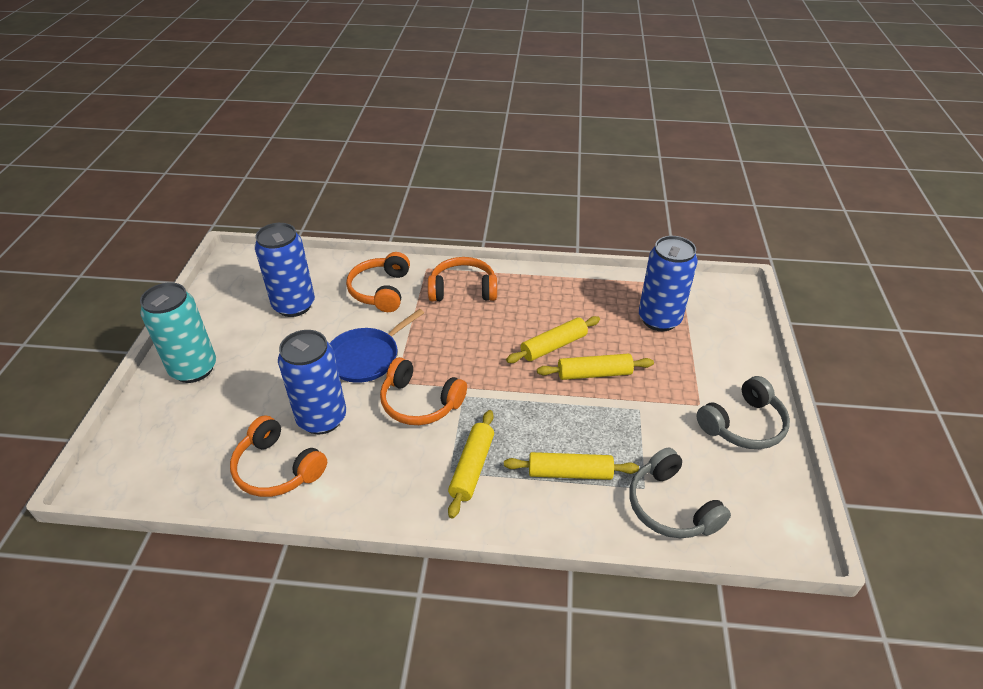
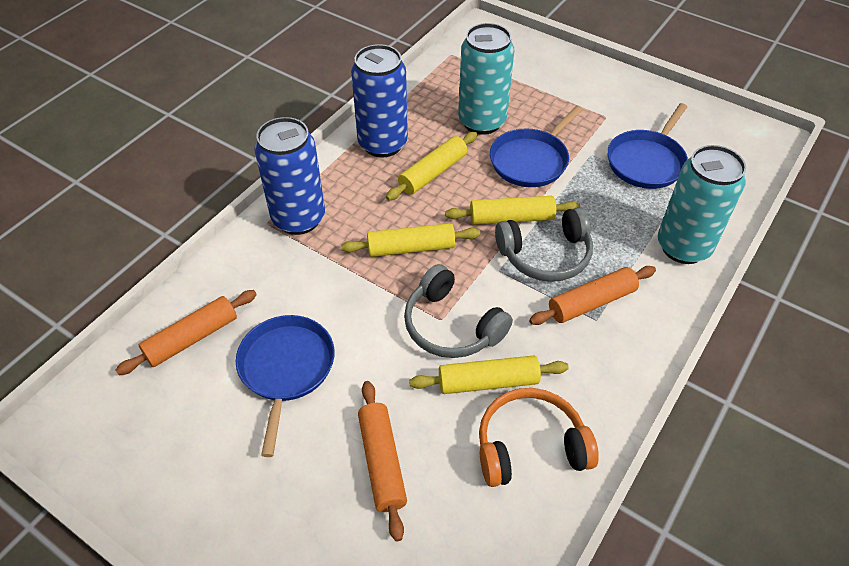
blue can: [255,223,315,317] [278,330,346,434] [639,236,698,331] = 3 -> [254,117,325,235] [351,44,408,157] = 2
blue pan: [330,309,424,383] = 1 -> [236,315,335,457] [490,105,583,187] [607,103,688,189] = 3
orange headphones: [230,415,327,497] [346,252,410,312] [380,357,467,425] [428,257,497,302] = 4 -> [479,388,599,487] = 1
orange rolling pin: none = 0 -> [116,290,257,375] [358,381,407,541] [529,266,656,325] = 3
turquoise can: [140,282,216,383] = 1 -> [458,23,514,135] [658,145,746,264] = 2

